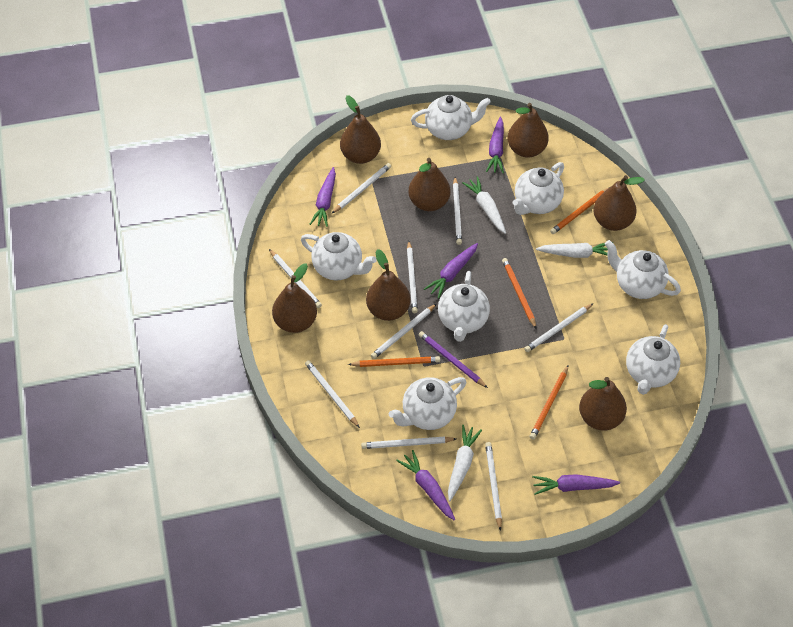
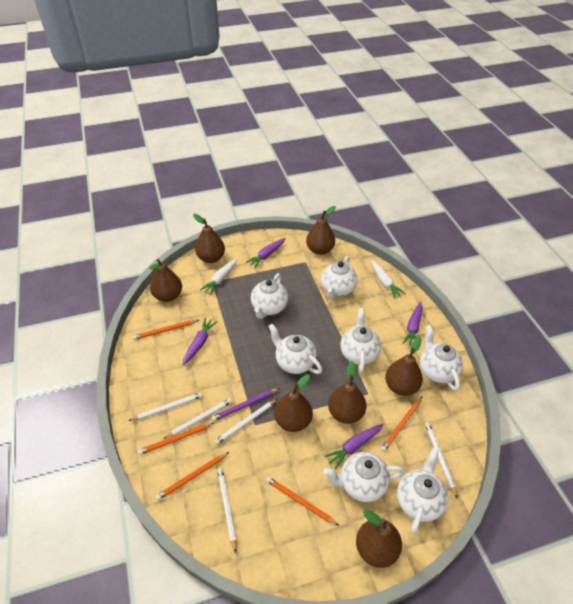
orange pencil: [348,356,440,367] [502,258,536,328] [530,366,568,439] [550,187,610,234] = 4 -> [133,320,199,340] [138,423,214,455] [156,452,229,500] [266,477,339,526] [381,397,422,452] = 5
purple carrot: [310,167,336,227] [396,450,455,521] [424,243,478,299] [486,117,504,173] [532,474,620,495] = 5 -> [182,318,218,366] [246,238,286,268] [325,424,384,469] [402,302,422,345] = 4
white carrot: [448,425,482,501] [462,176,506,234] [536,242,613,258] = 3 -> [200,258,237,295] [371,260,405,299] = 2
white pencil: [269,249,322,308] [305,360,360,428] [332,163,391,213] [361,436,456,449] [371,304,436,359] [407,241,418,313] [453,177,462,245] [485,442,502,531] [524,303,594,352] = 9 -> [128,393,203,421] [163,398,232,439] [215,399,277,445] [217,468,236,553] [425,422,458,499] = 5

